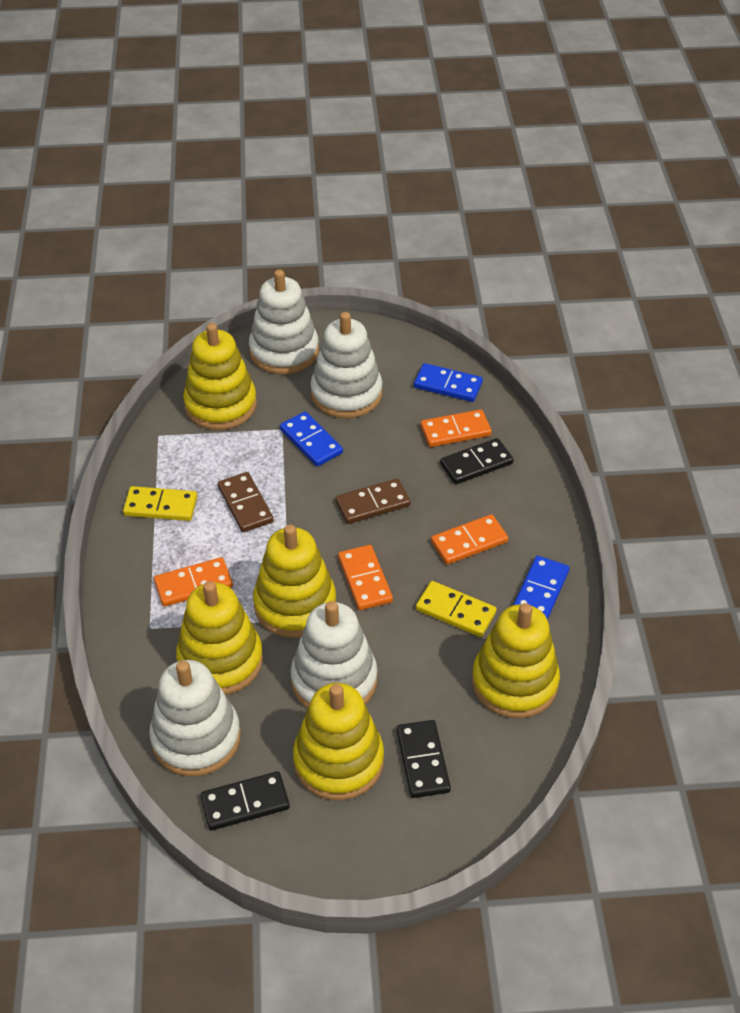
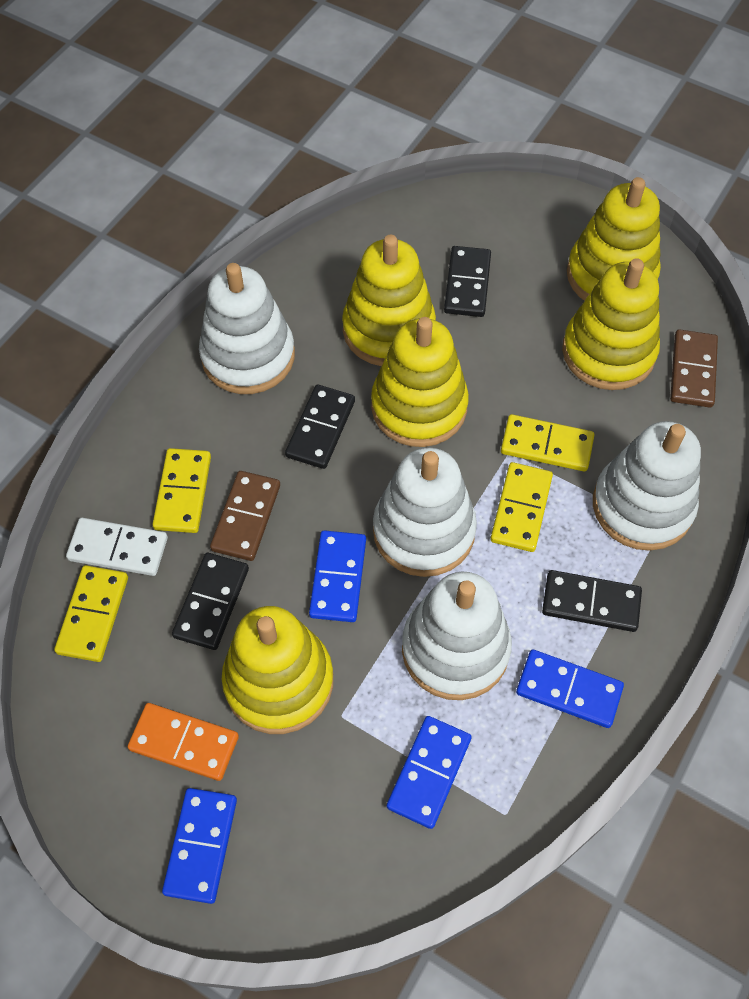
black domino: [201,771,290,830] [397,720,451,798] [440,438,514,484] = 3 -> [172,553,249,650] [285,385,355,469] [444,246,491,317] [542,570,642,632] = 4
blue domino: [280,412,343,466] [414,363,483,402] [513,556,569,620] = 3 -> [162,788,237,904] [309,530,366,622] [387,716,472,829] [516,649,624,728] = 4
orange domino: [154,557,233,607] [338,545,393,610] [420,409,492,447] [431,514,508,565] = 4 -> [128,703,239,781] = 1
white domino: none = 0 -> [66,518,168,576] = 1
yellow domino: [123,486,197,521] [416,581,497,637] = 2 -> [54,565,128,662] [152,448,211,533] [490,462,553,552] [501,414,594,472] = 4

